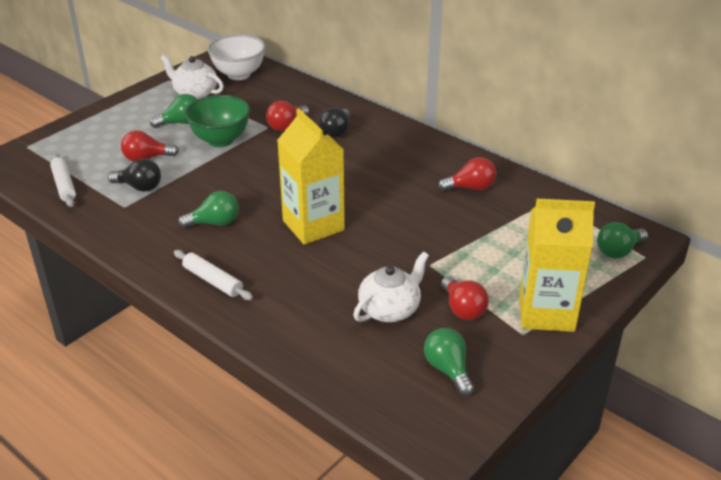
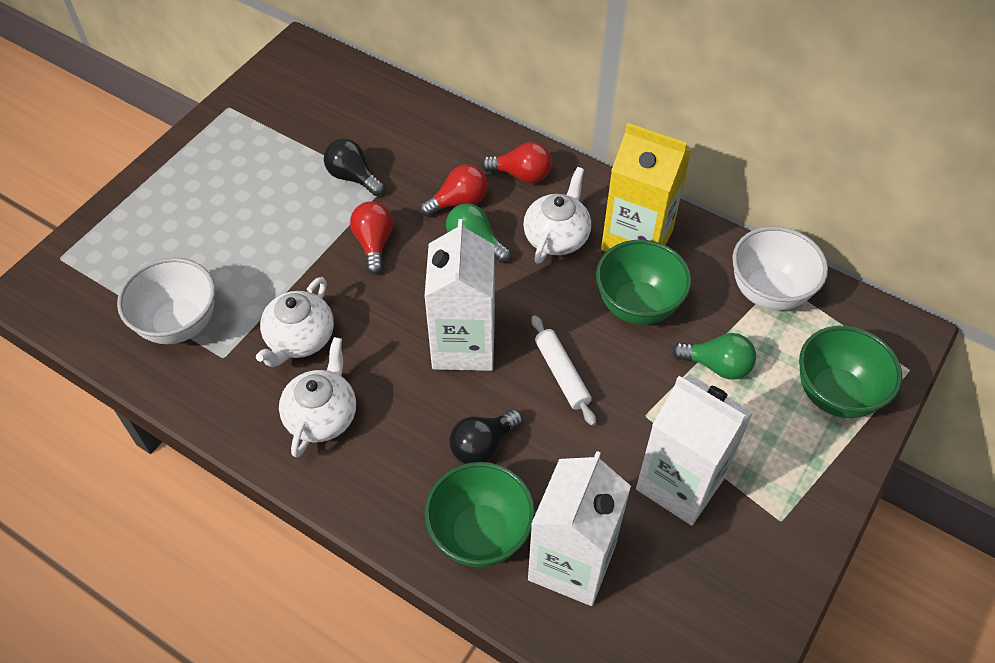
green bowl: [185,95,250,147] = 1 -> [425,462,535,567] [596,240,691,325] [799,326,902,418] = 3
green light bulb: [150,94,198,128] [178,191,239,228] [424,328,474,396] [597,222,648,258] = 4 -> [446,203,511,263] [672,333,756,380] = 2
red light bulb: [121,130,179,162] [266,101,309,131] [438,157,496,191] [441,276,489,320] = 4 -> [350,201,393,274] [420,164,488,217] [482,142,552,183] = 3
white bowl: [207,34,266,80] = 1 -> [117,258,215,344] [732,226,828,310] = 2
white carton: none = 0 -> [424,219,495,371] [528,451,631,606] [636,375,753,525] = 3
white rolling pin: [50,153,76,207] [174,250,253,300] = 2 -> [531,315,596,426] = 1
white teapot: [160,55,224,99] [353,251,429,322] = 2 -> [256,277,334,367] [279,337,356,458] [523,167,591,264] = 3
yellow carton: [277,108,345,245] [519,198,595,332] = 2 -> [601,123,691,252] = 1

